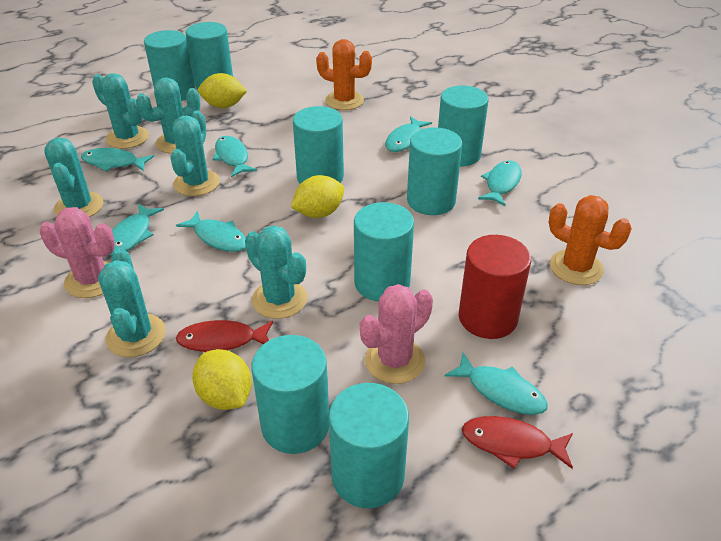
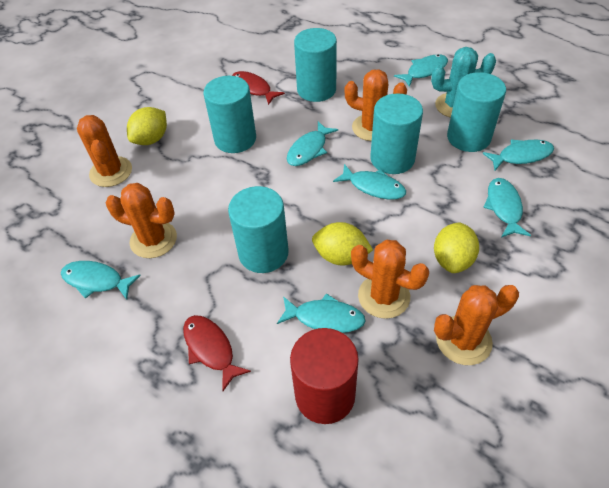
orange cactus: [316,39,372,110] [549,195,632,285] = 2 -> [77,115,132,187] [106,183,177,258] [345,69,407,141] [351,240,429,319] [434,285,519,365] = 5
pink cactus: [40,207,115,298] [360,284,433,384] = 2 -> none = 0
turquoise cactus: [44,138,104,217] [92,73,149,149] [98,248,166,357] [136,77,201,154] [170,111,220,196] [245,225,307,319] = 6 -> [431,47,496,117] = 1
turquoise cylinder: [144,30,195,101] [186,22,233,89] [251,335,329,454] [293,106,344,184] [329,383,409,508] [354,202,414,301] [407,127,462,215] [438,85,489,167] = 8 -> [203,76,256,153] [228,186,289,273] [294,28,337,102] [370,93,423,174] [447,72,506,152] = 5

